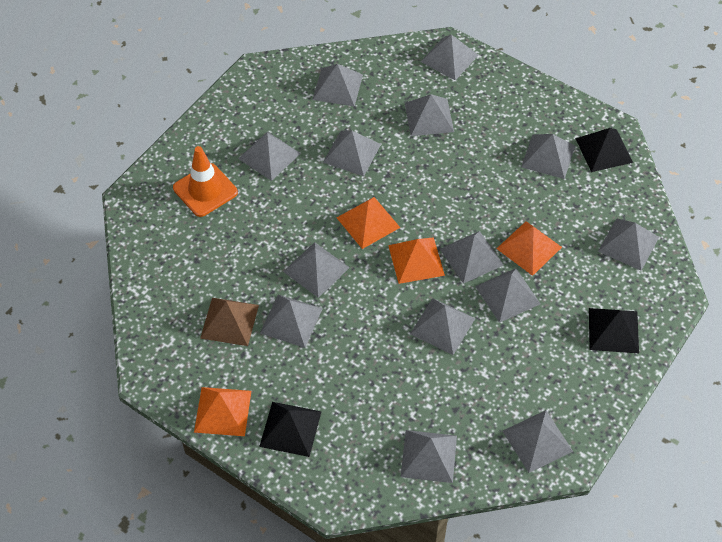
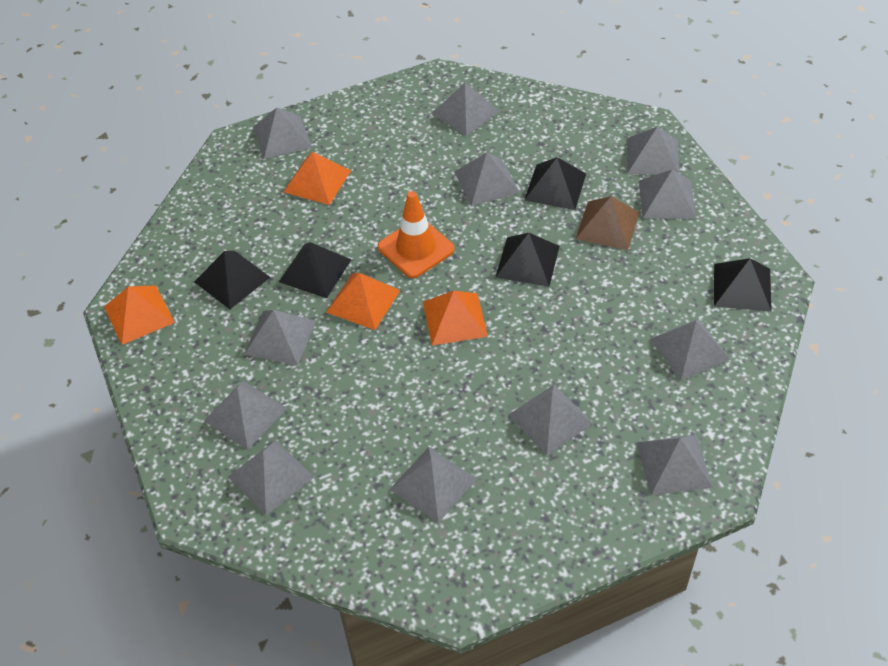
black pyramid: [259,402,322,457] [575,128,633,172] [589,308,639,353] = 3 -> [194,251,270,309] [279,242,352,298] [496,233,560,287] [524,157,586,210] [714,258,771,312] = 5
grey pyramid: [238,132,301,181] [260,295,323,348] [283,242,350,298] [312,64,363,106] [323,131,381,176] [401,430,457,483] [405,94,454,136] [410,298,476,355] [420,35,478,80] [440,231,504,284] [475,268,541,323] [503,410,573,473] [521,134,575,179] [598,218,659,271] = 14 -> [204,381,287,450] [228,440,314,516] [244,310,316,365] [253,107,312,159] [390,447,477,523] [432,83,500,136] [454,153,520,206] [509,385,593,455] [627,127,679,175] [636,435,713,496] [639,170,696,219] [650,319,731,381] = 12

